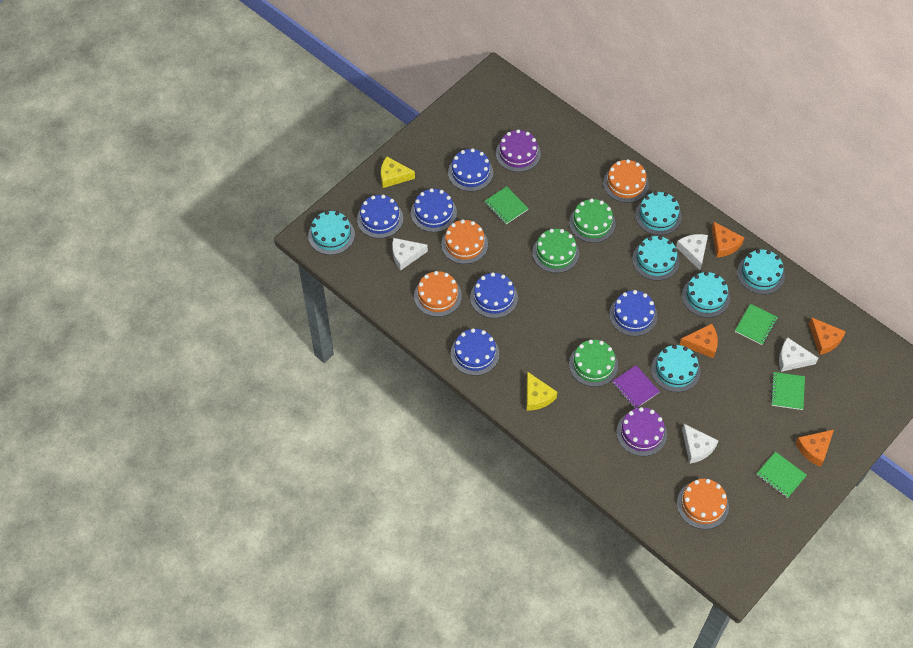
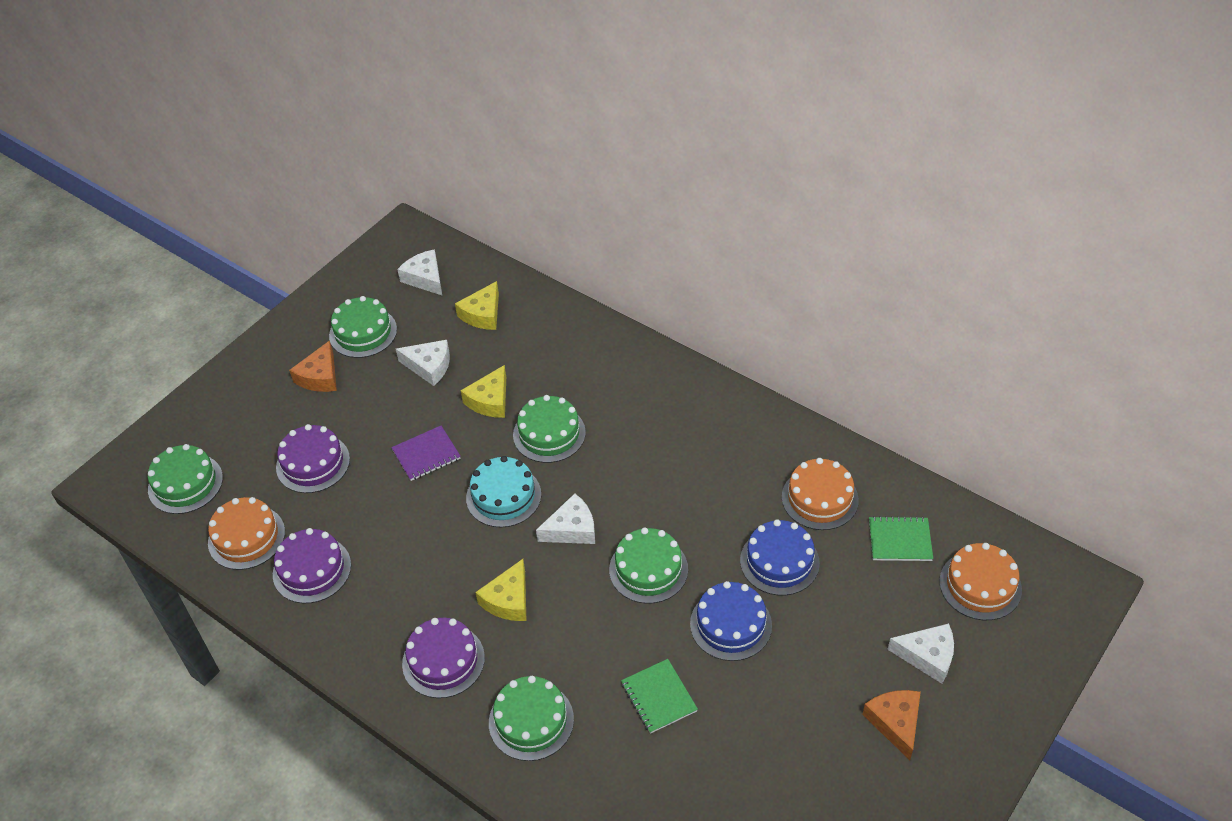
blue cake: [357,195,403,238] [411,188,457,232] [448,148,493,191] [451,328,499,376] [470,272,518,318] [609,290,657,336] = 6 -> [690,581,772,661] [740,519,820,595] = 2
green cake: [532,229,579,273] [569,199,616,243] [569,340,618,387] = 3 -> [148,444,223,514] [329,296,397,358] [489,676,574,761] [513,395,586,463] [609,527,688,604] = 5
green notebook: [485,186,529,224] [735,304,778,345] [756,452,807,498] [771,372,805,410] = 4 -> [621,659,698,734] [869,516,933,561] = 2
orange cake: [414,271,462,317] [441,219,488,264] [603,159,649,203] [677,479,729,529] = 4 -> [208,497,285,570] [782,458,859,530] [939,543,1022,620] = 3
orange cheese: [679,324,718,359] [712,222,745,258] [796,429,834,467] [809,317,846,355] = 4 -> [289,341,337,392] [862,690,921,760] = 2
purple cake: [496,129,541,172] [616,407,667,456] = 2 -> [273,528,351,603] [276,424,350,493] [402,618,485,698] = 3
turquoise cake: [308,211,355,255] [632,236,679,281] [635,192,682,235] [651,345,700,392] [682,272,730,318] [737,249,785,294] = 6 -> [466,456,541,527] = 1
yellow cheese: [381,157,415,188] [527,371,557,411] = 2 -> [455,281,499,330] [461,365,506,418] [475,559,527,621] = 3

